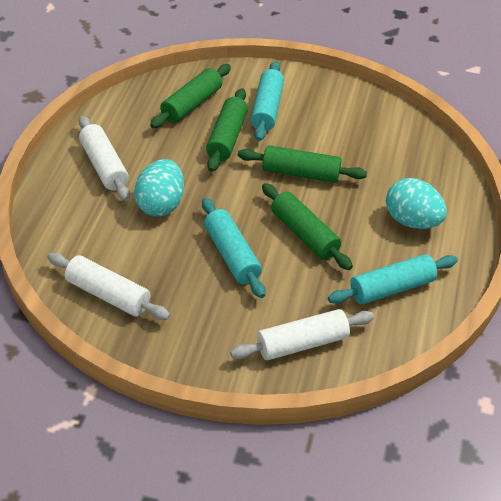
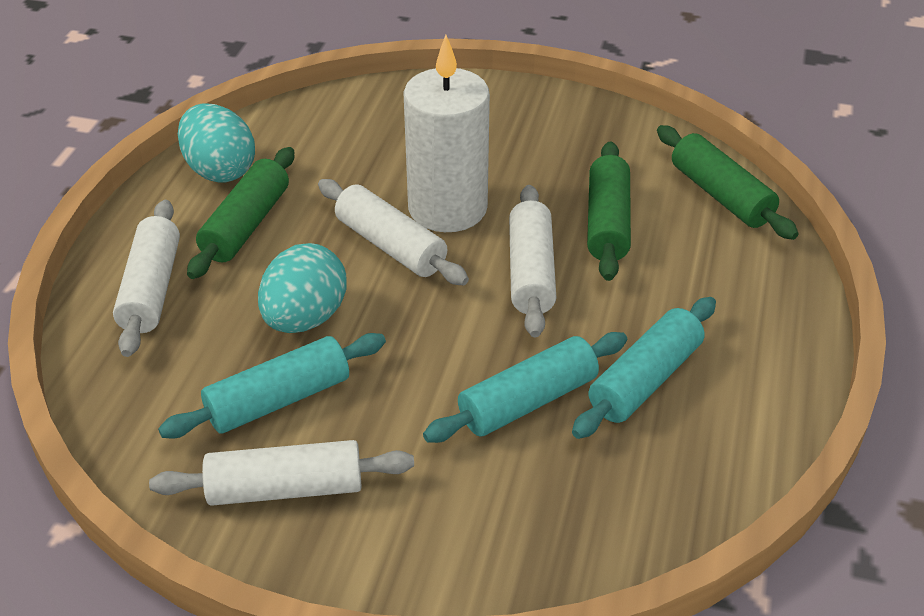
green rolling pin: [150,64,231,128] [206,88,248,172] [238,145,367,183] [262,183,353,270] = 4 -> [187,147,294,279] [587,141,631,281] [657,125,799,240] = 3
white candle: none = 0 -> [403,35,490,232] = 1
white rolling pin: [47,252,170,320] [79,116,130,201] [230,309,374,360] = 3 -> [113,200,180,357] [149,440,414,506] [318,179,469,285] [509,185,556,337] = 4

